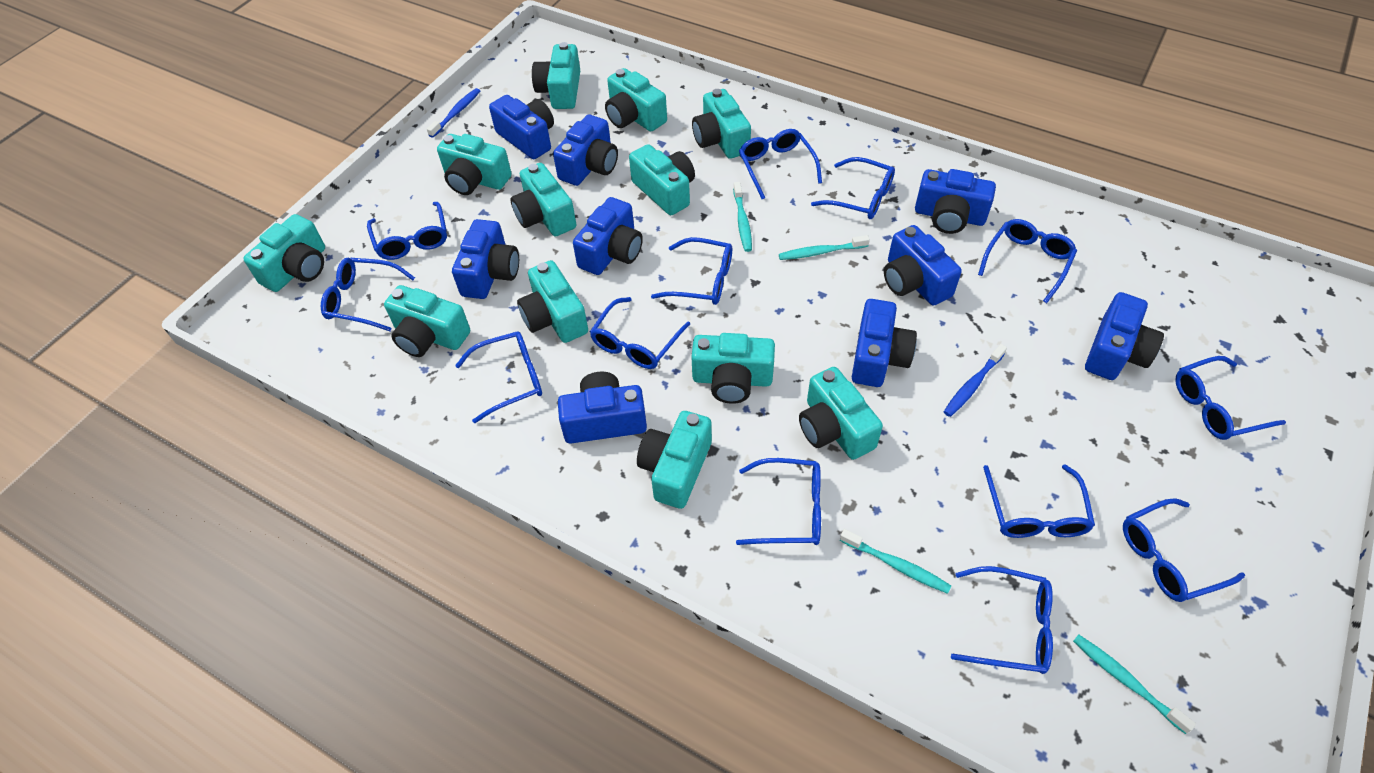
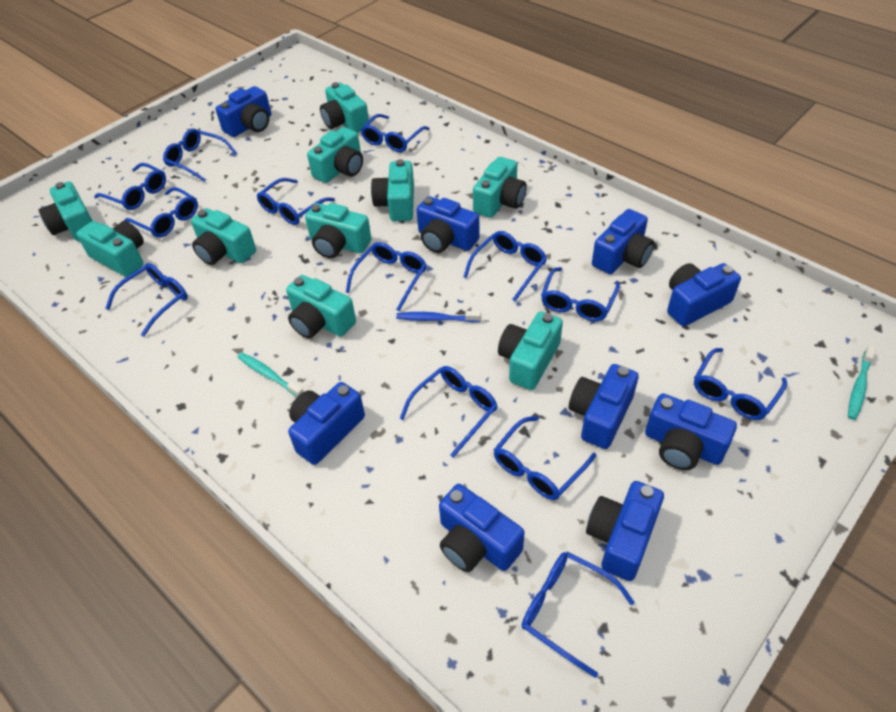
blue toothbrush: [427,88,480,138] [944,344,1007,417] = 2 -> [396,311,481,322] = 1
turquoise camera: [243,214,325,292] [384,285,470,357] [437,134,512,195] [511,163,576,236] [517,260,588,343] [532,42,580,109] [605,68,667,131] [629,144,695,215] [637,411,712,509] [691,333,775,404] [692,89,751,159] [799,367,883,460] = 12 -> [39,182,92,241] [76,221,144,277] [191,208,256,265] [286,275,356,339] [305,203,371,258] [307,127,363,183] [320,82,370,133] [371,159,414,221] [473,157,527,218] [498,312,563,390] = 10
turquoise toothbrush: [733,182,752,252] [779,235,870,260] [840,529,951,594] [1073,634,1196,734] = 4 -> [237,352,304,397] [848,345,876,420] = 2

